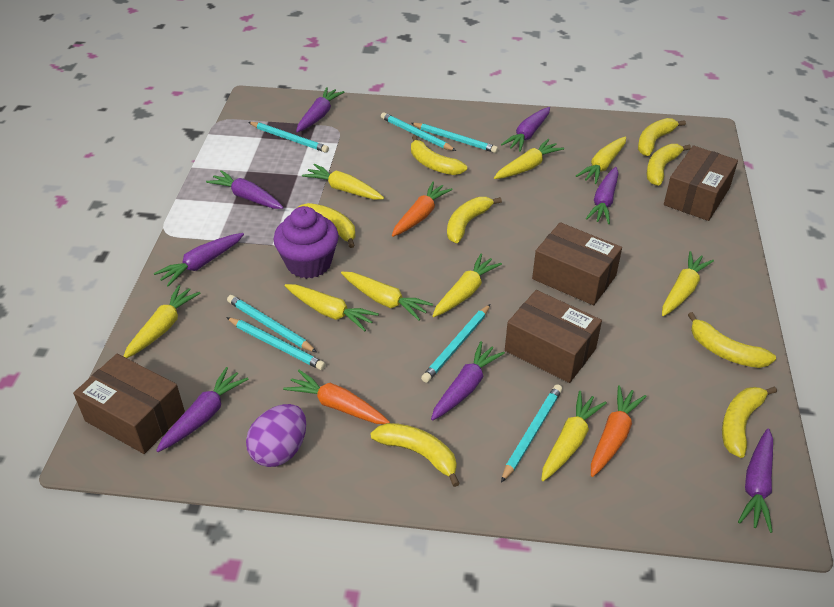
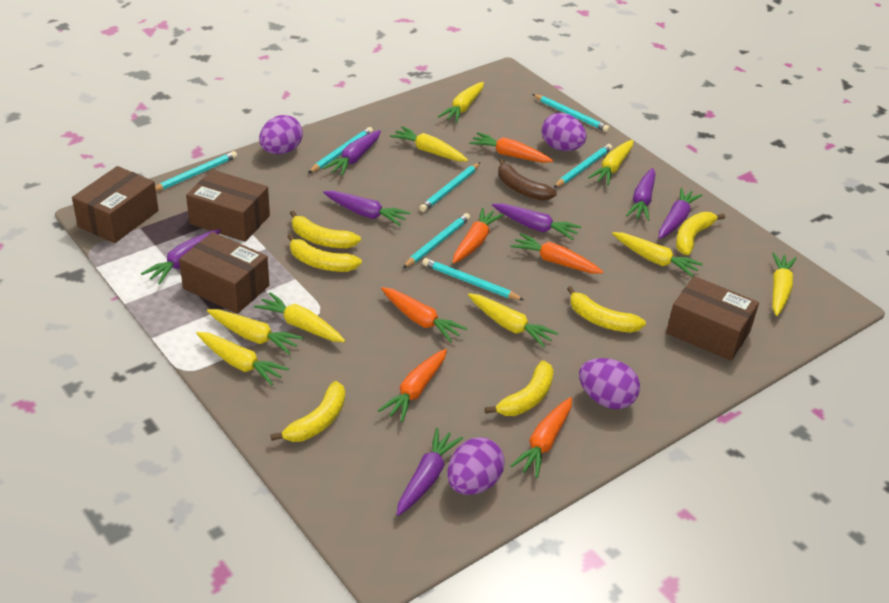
brown banana: none = 0 -> [498,159,557,201] = 1
orange carrot: [283,370,390,424] [392,182,453,237] [591,385,647,477] = 3 -> [378,349,447,422] [381,287,467,343] [453,207,504,264] [469,132,553,163] [510,233,603,274] [510,397,572,478] = 6
purple carrot: [154,233,244,287] [156,367,248,452] [206,170,284,209] [296,87,344,132] [431,341,505,421] [501,107,550,152] [586,167,618,224] [738,428,773,533] = 8 -> [141,229,221,284] [323,130,381,176] [323,191,410,226] [396,428,463,516] [492,203,582,240] [626,168,656,221] [659,188,702,239] = 7
purple cupcake: [273,206,339,279] = 1 -> none = 0
purple egg: [246,404,306,467] = 1 -> [259,115,303,154] [447,437,505,495] [541,113,587,151] [579,358,640,409] = 4
yellow banana: [297,203,356,248] [371,423,460,487] [411,135,467,175] [447,197,502,243] [638,118,686,156] [647,144,691,186] [688,312,776,368] [722,386,777,458] = 8 -> [271,381,345,442] [287,234,362,272] [290,211,361,248] [485,360,554,416] [567,286,646,333] [676,212,725,255] = 6

